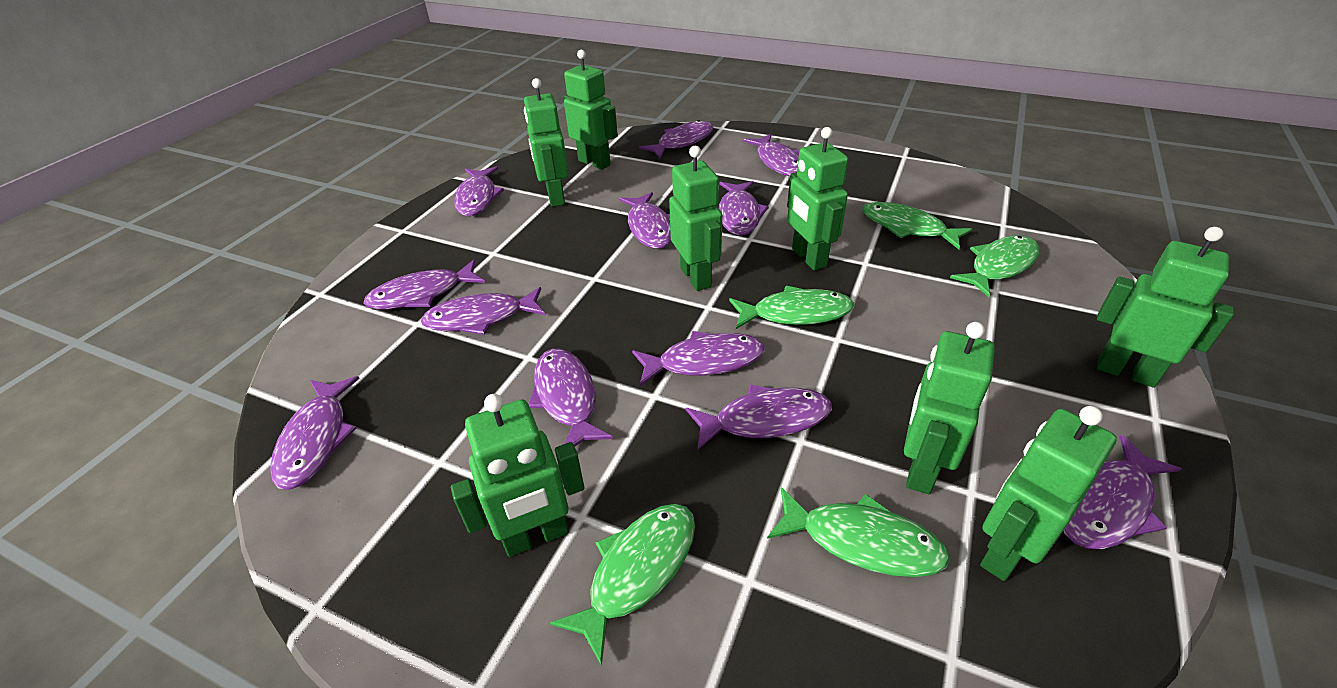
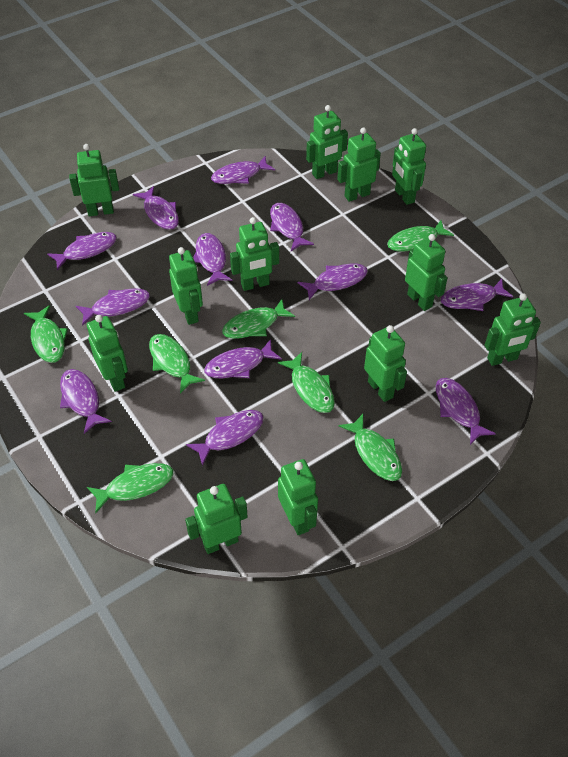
green fish: [550,504,695,666] [729,286,854,329] [767,487,950,577] [862,202,972,249] [950,235,1039,297] = 5 -> [24,305,68,363] [87,463,174,513] [149,334,205,393] [222,299,295,339] [278,352,335,413] [339,414,402,481] [387,220,454,252] = 7
green robot: [451,394,584,557] [524,78,569,207] [564,50,618,170] [669,146,722,291] [787,127,848,270] [904,322,995,494] [980,406,1117,581] [1097,227,1234,388] = 8 -> [69,144,119,216] [87,315,128,392] [169,247,203,325] [185,484,248,554] [230,217,279,291] [278,459,318,535] [306,105,348,179] [337,127,381,202] [364,325,407,402] [392,128,426,205] [405,234,448,311] [485,293,541,366] = 12

